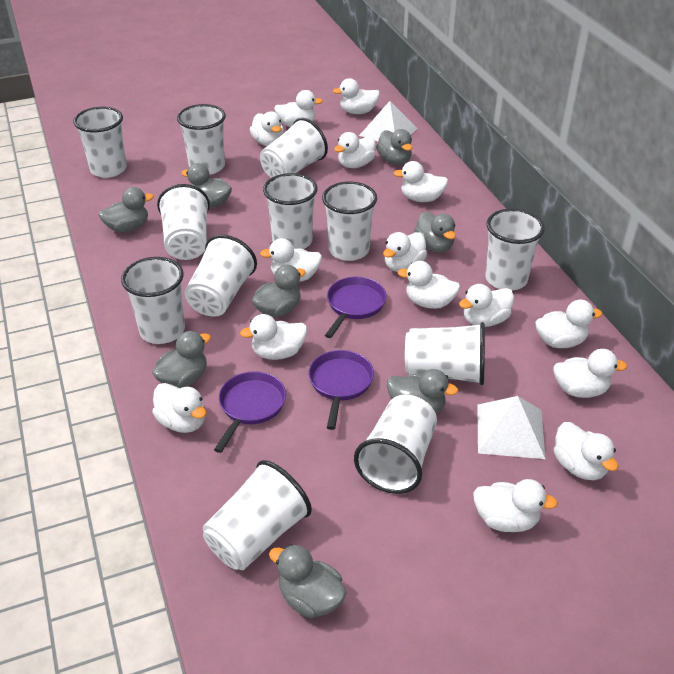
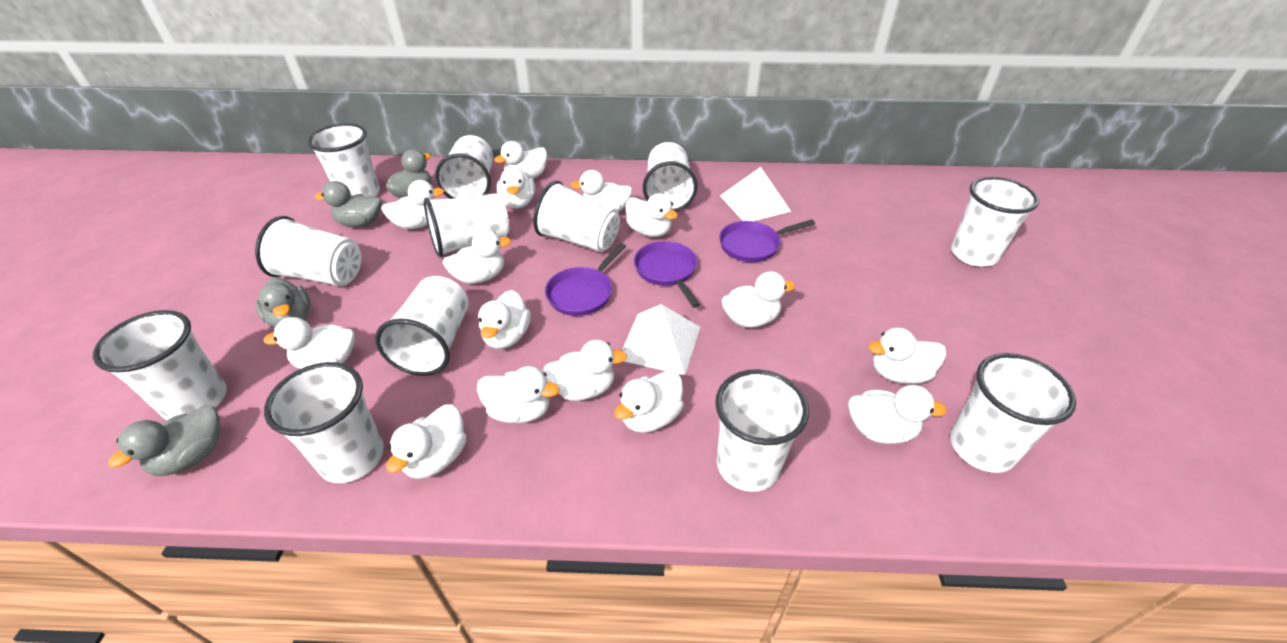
grey duck: [98,187,154,232] [152,331,211,388] [181,163,232,207] [252,265,306,317] [269,544,346,618] [376,129,413,165] [387,369,459,414] [414,211,456,252] = 8 -> [108,405,221,476] [255,278,311,328] [315,181,382,227] [386,149,432,199] = 4

